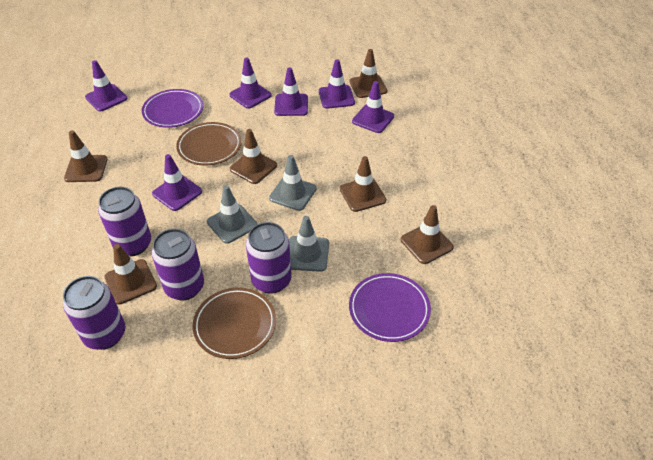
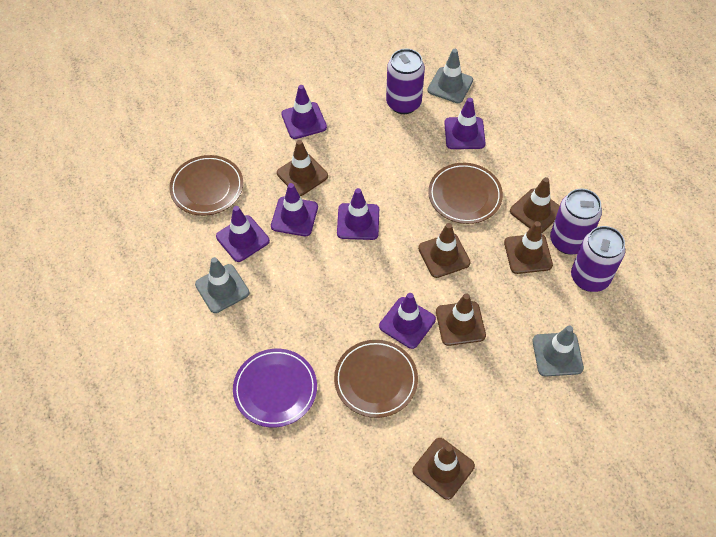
brown plate: [176,122,242,166] [193,287,276,359] = 2 -> [169,155,243,216] [334,340,418,418] [428,163,503,224] = 3
purple can: [63,276,125,350] [98,187,151,256] [152,229,204,300] [246,222,291,294] = 4 -> [386,49,425,114] [550,189,602,255] [571,226,625,292] = 3
purple plate: [142,89,203,128] [349,273,431,342] = 2 -> [233,349,317,427] = 1

